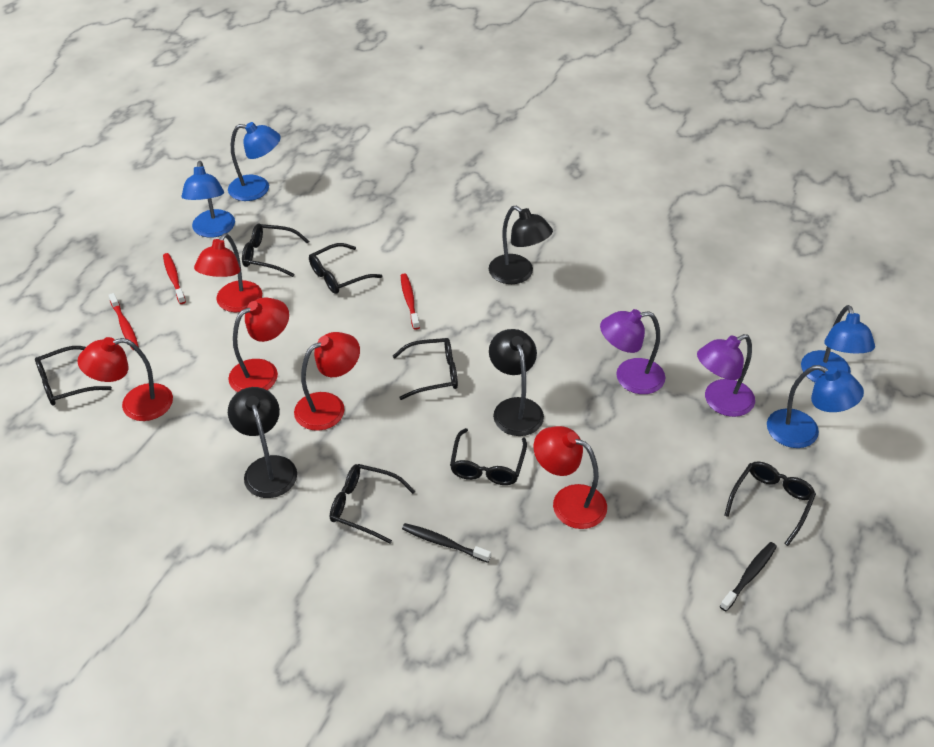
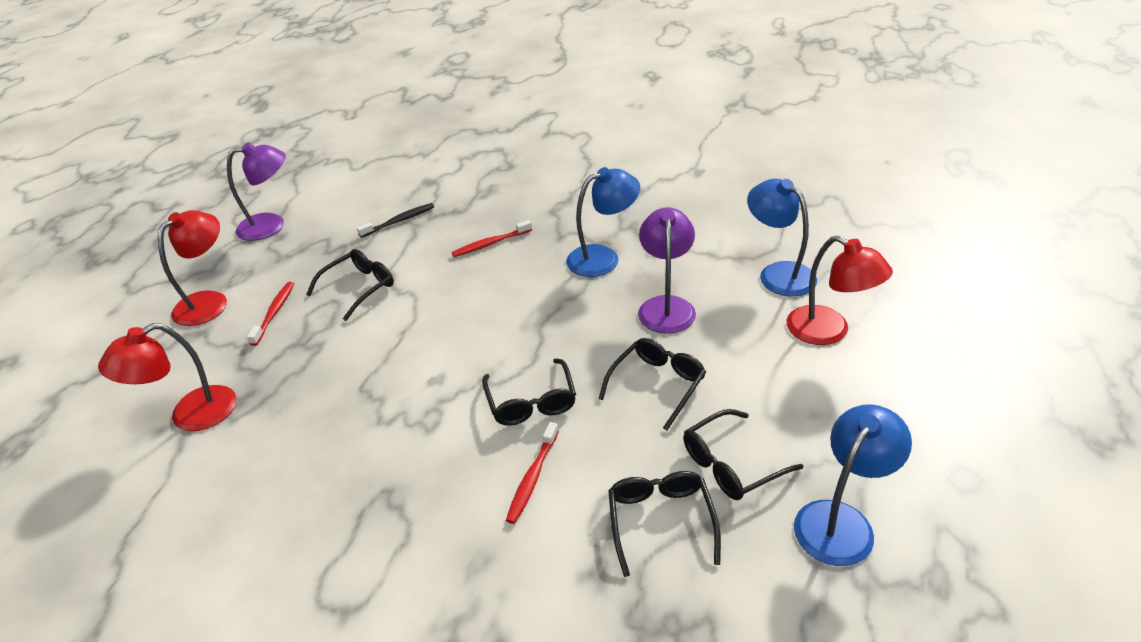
black glasses: [35,346,112,405] [242,224,309,277] [309,243,383,294] [330,464,415,543] [393,338,458,400] [450,428,527,485] [724,461,816,546] = 7 -> [306,249,394,321] [482,358,576,425] [599,338,706,430] [608,471,721,577] [683,409,803,500] = 5
black lamp: [228,387,297,498] [489,206,553,284] [489,329,544,436] = 3 -> none = 0
black toothbrush: [402,523,491,563] [720,542,777,611] = 2 -> [357,203,434,238] = 1
blue lamp: [182,161,235,238] [228,122,281,201] [767,365,864,448] [801,305,875,382] = 4 -> [566,167,640,277] [747,179,817,296] [794,404,912,566] = 3
red lamp: [78,337,173,421] [194,233,262,312] [228,298,289,392] [294,332,360,431] [534,426,607,529] = 5 -> [98,323,236,431] [158,210,227,326] [786,236,893,345] = 3

